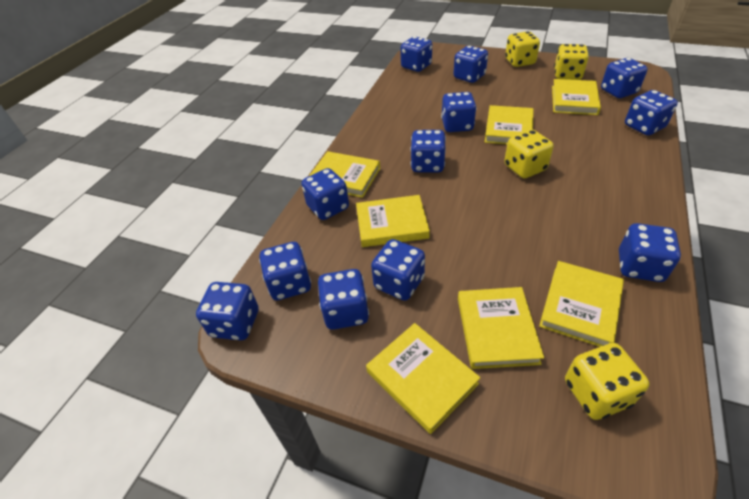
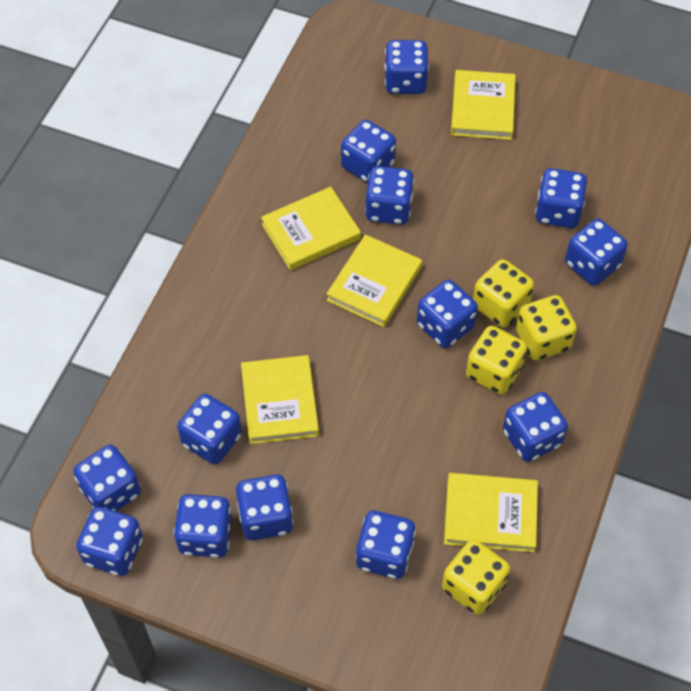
blue dice: [196,282,259,341] [259,242,311,300] [301,168,349,220] [318,269,369,330] [371,239,425,301] [401,36,432,72] [410,130,446,172] [441,92,477,132] [454,46,488,83] [601,58,648,98] [619,223,681,282] [625,90,678,135] = 12 -> [73,445,141,511] [76,507,143,576] [174,494,232,558] [177,394,242,465] [236,475,293,541] [341,120,396,183] [356,511,416,579] [365,166,414,225] [385,40,429,94] [417,280,478,348] [503,392,568,462] [535,168,587,228] [565,219,628,286] = 13
yellow book: [308,151,380,198] [356,195,430,247] [366,323,480,434] [458,287,544,369] [485,105,534,144] [539,261,624,347] [552,79,601,115] = 7 -> [241,355,319,444] [261,187,361,270] [327,234,422,327] [444,473,538,552] [451,70,515,140] = 5

